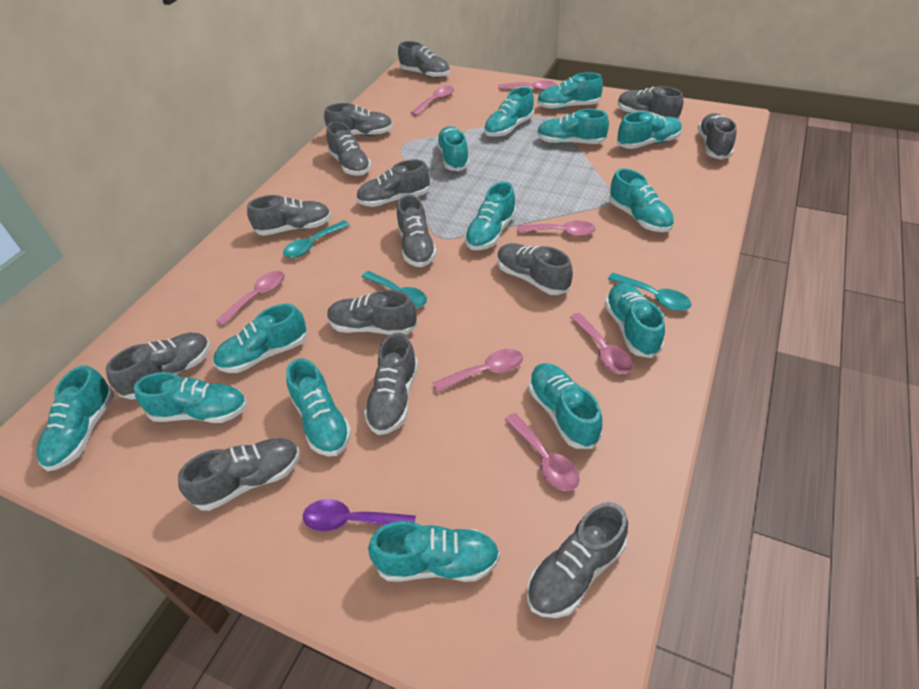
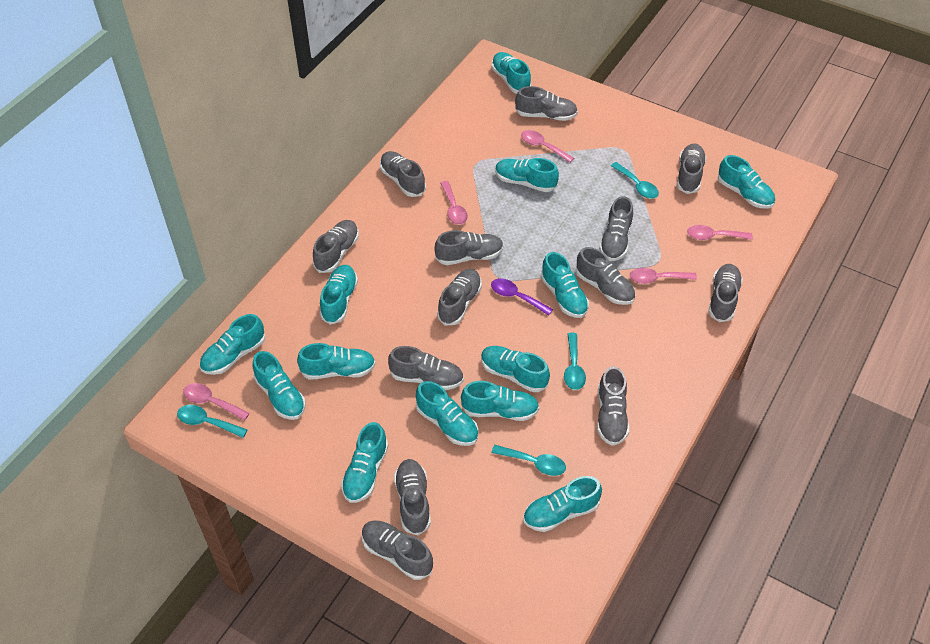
grey shoe: [106,333,210,400] [178,438,300,511] [247,195,331,236] [324,103,393,136] [326,122,371,176] [327,290,418,335] [356,159,430,207] [364,332,418,435] [397,195,437,267] [398,41,450,78] [498,243,573,295] [527,502,628,618] [618,86,683,120] [698,113,737,160] = 14 -> [313,220,359,273] [362,521,433,580] [380,151,426,197] [388,346,464,390] [394,459,431,535] [435,230,504,265] [437,269,482,325] [515,86,578,121] [576,247,635,305] [597,366,629,446] [599,196,633,261] [677,143,706,194] [708,264,743,322] = 13
pink spoon: [216,271,285,325] [411,86,454,115] [433,349,523,392] [498,80,557,91] [504,413,580,491] [517,220,596,236] [570,313,632,374] = 7 -> [183,383,250,421] [440,181,468,225] [521,130,574,163] [630,268,697,284] [687,225,753,240] = 5
turquoise shoe: [36,365,114,471] [134,372,247,423] [213,304,307,373] [286,358,352,457] [368,521,500,582] [436,126,470,171] [465,182,517,250] [484,87,534,137] [529,363,602,449] [537,72,603,109] [537,109,609,144] [605,283,665,358] [609,168,674,232] [617,111,682,149] = 14 -> [199,314,265,375] [253,351,306,420] [297,343,375,380] [320,265,358,325] [341,422,388,503] [416,381,478,446] [461,381,539,421] [481,346,550,392] [491,52,531,94] [495,158,559,192] [523,476,602,532] [541,252,589,318] [718,155,775,209] = 13
turquoise spoon: [283,220,350,258] [362,271,427,308] [608,273,692,311] = 3 -> [177,405,248,438] [491,445,566,476] [564,333,586,390] [611,162,659,199] = 4

